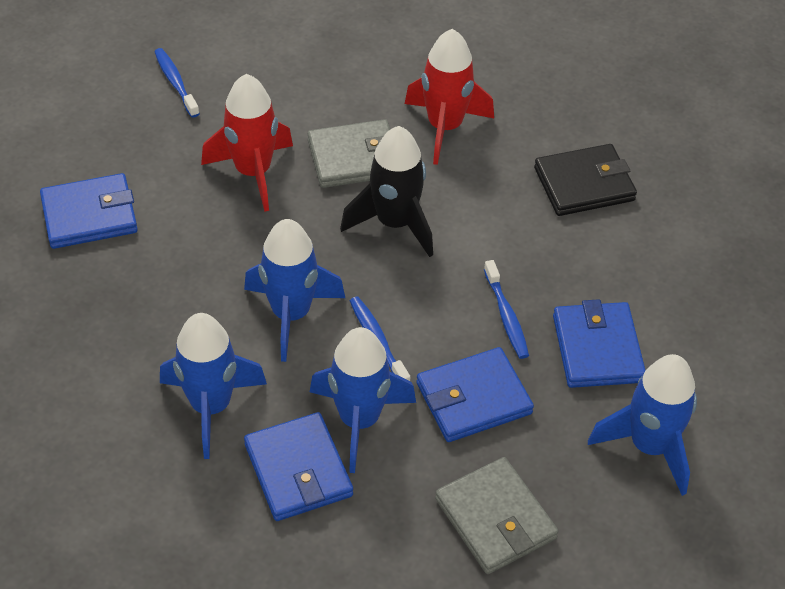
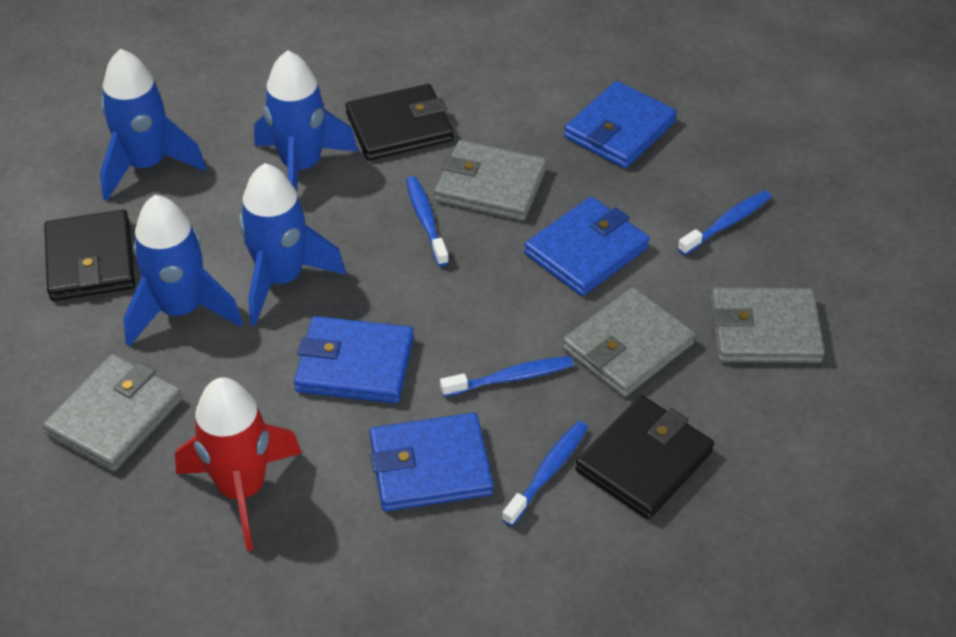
black rocket: [340,126,433,257] = 1 -> none = 0
black wallet: [534,144,637,216] = 1 -> [44,210,135,301] [345,84,454,160] [575,395,714,519] = 3
blue toothbrush: [154,48,200,118] [350,296,410,381] [484,260,529,359] = 3 -> [406,176,449,267] [440,356,574,397] [502,421,588,526] [677,190,772,255] = 4
grey wallet: [308,119,390,188] [435,457,558,574] = 2 -> [42,354,182,472] [434,140,547,221] [562,287,695,397] [711,287,825,363] = 4
red rocket: [201,74,293,212] [405,29,494,165] = 2 -> [175,377,302,551] = 1

